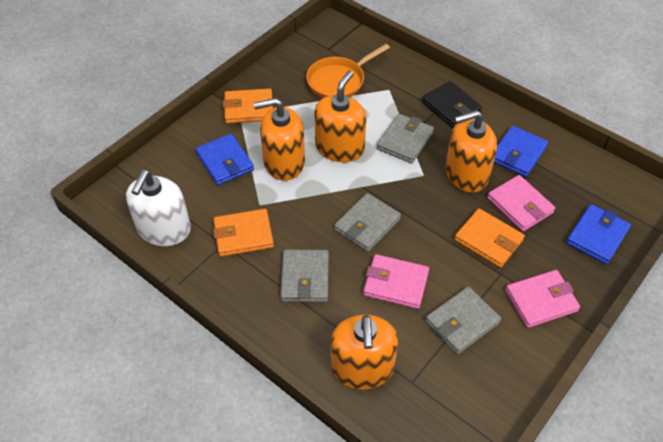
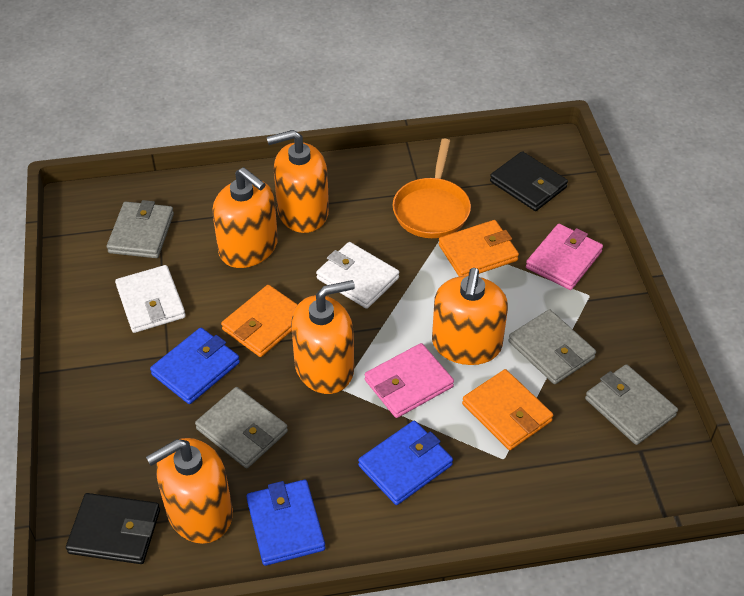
black wallet: [422,81,482,128] = 1 -> [66,493,160,564] [490,151,568,211] = 2
orange soap dispenser: [253,98,305,181] [314,70,366,163] [331,315,398,390] [445,110,497,193] = 4 -> [146,438,233,544] [212,167,278,268] [267,130,329,233] [291,280,355,394] [432,268,508,365] = 5
pink wallet: [363,254,429,309] [487,175,555,232] [505,270,580,328] = 3 -> [365,343,454,418] [526,224,603,290] = 2
white soap dispenser: [126,170,191,246] = 1 -> none = 0
white wallet: none = 0 -> [115,265,186,333] [316,242,399,309] = 2

